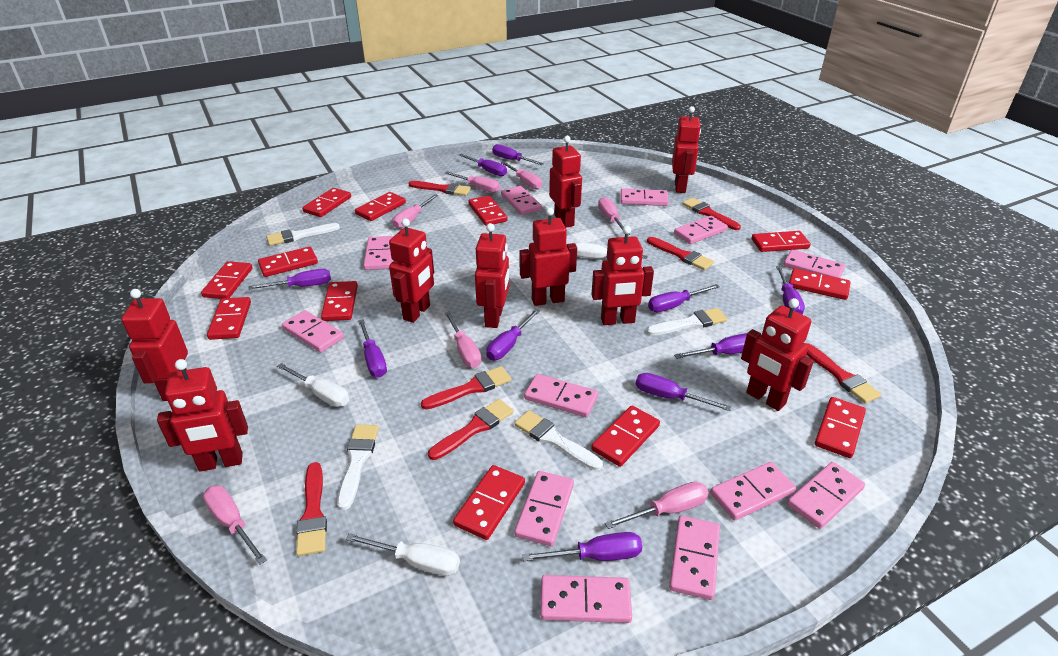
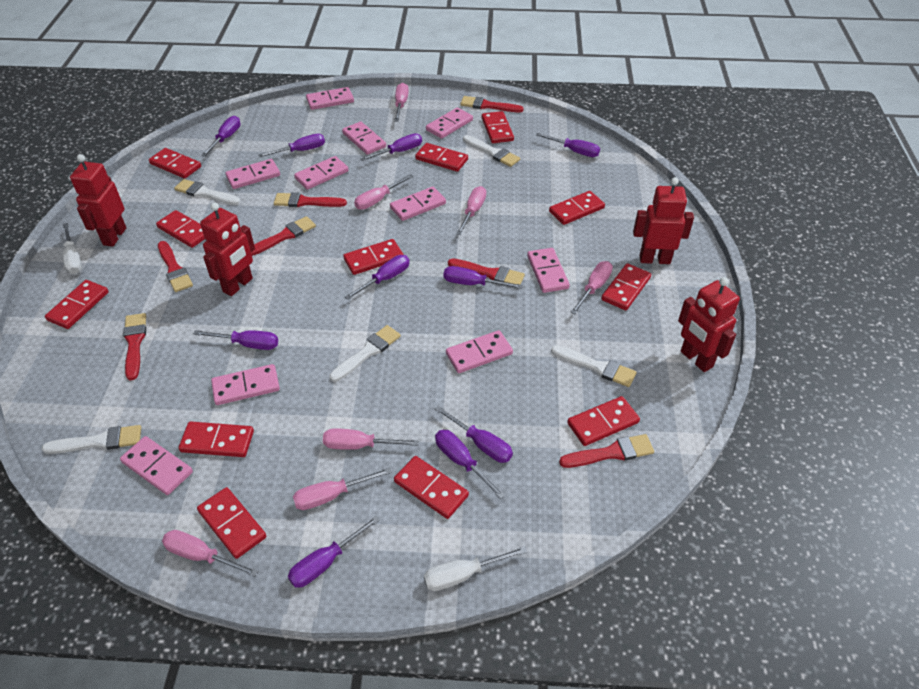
pink domino: [282,310,344,353] [363,236,394,270] [501,186,542,215] [515,471,574,546] [524,374,598,417] [540,575,632,623] [621,188,669,206] [669,516,720,600] [674,216,728,244] [710,462,796,520] [784,250,845,278] [787,462,865,529] = 12 -> [120,436,193,495] [211,364,280,405] [225,159,280,189] [294,156,349,190] [306,87,354,110] [342,122,386,155] [390,187,446,221] [426,108,473,139] [446,330,513,373] [527,248,570,293] = 10
red robot: [121,289,188,401] [157,359,248,471] [389,218,434,323] [475,223,509,328] [519,207,577,306] [549,136,582,228] [592,226,654,325] [672,106,701,193] [741,298,814,411] = 9 -> [70,154,126,247] [200,203,255,296] [633,177,694,264] [678,277,740,372] = 4
white brush: [266,223,340,246] [337,424,379,510] [514,410,603,471] [647,308,728,335] = 4 -> [42,425,141,454] [174,179,240,205] [330,325,401,382] [463,135,520,167] [551,345,637,387] = 5
white screwdriver: [277,363,349,407] [346,533,460,576] [575,242,647,259] = 3 -> [62,223,82,274] [424,546,527,591] = 2

